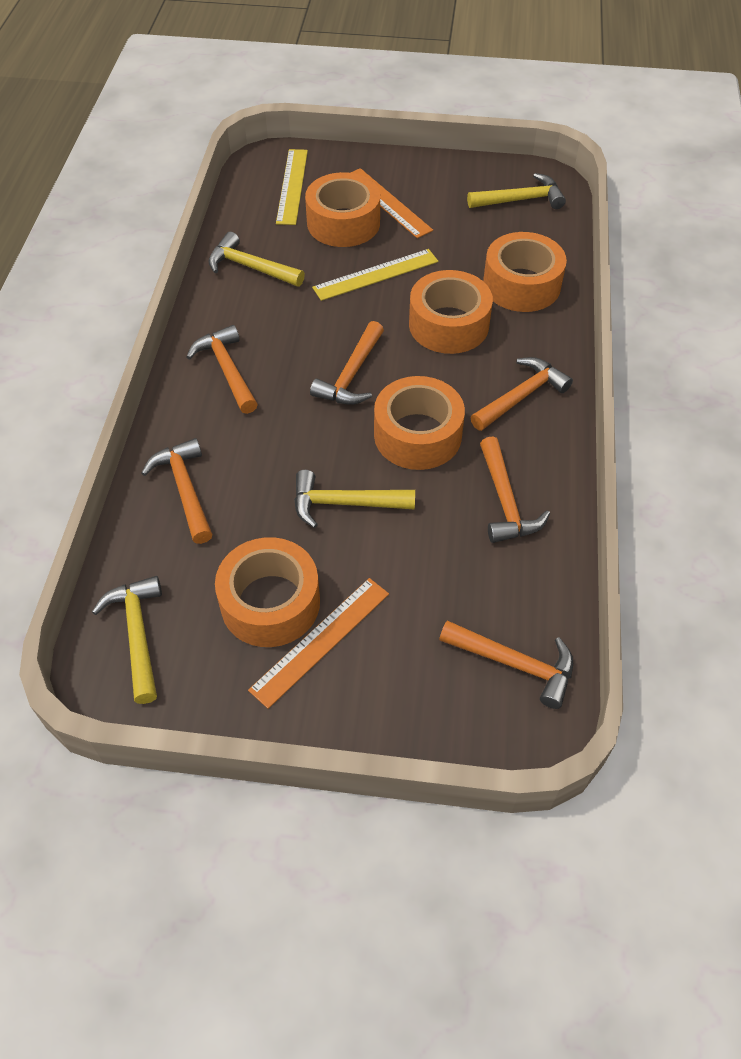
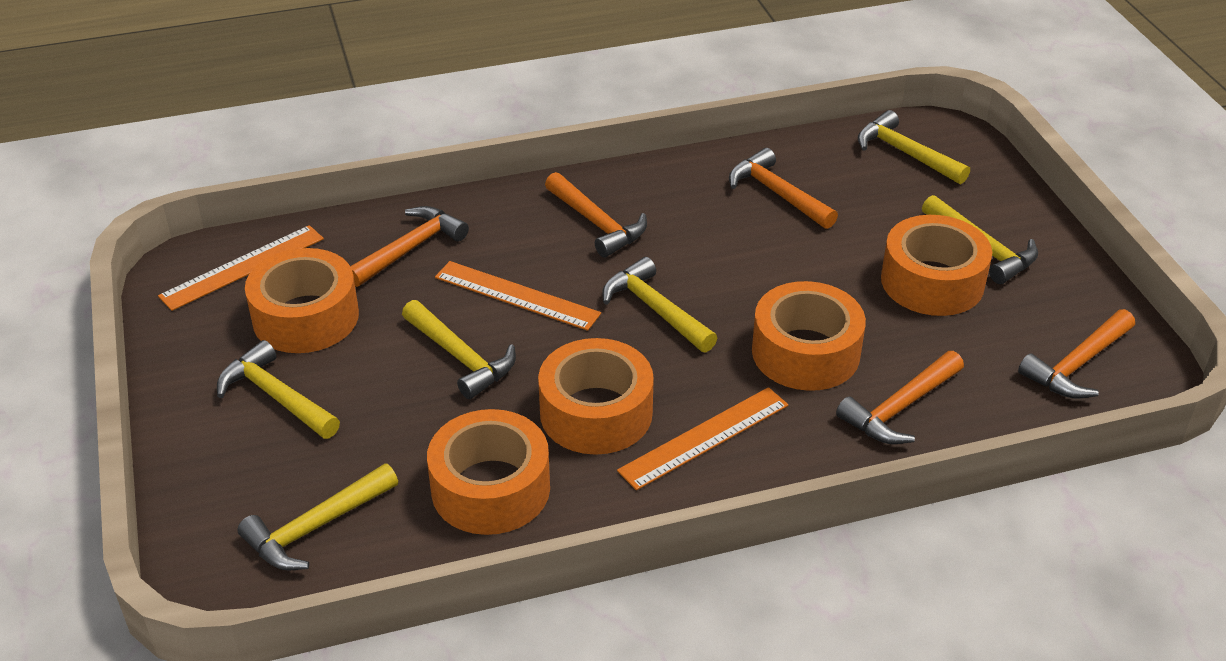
orange hammer: [141,438,213,544] [187,325,258,414] [310,321,384,405] [439,621,573,709] [470,357,573,431] [480,436,550,543] = 6 -> [350,206,469,287] [545,172,647,258] [729,148,838,229] [836,351,964,444] [1018,309,1135,399] = 5
orange ruler: [248,578,389,709] [350,168,433,238] = 2 -> [158,225,324,311] [435,261,601,331] [617,387,789,490] = 3
yellow hammer: [92,576,162,704] [208,232,305,287] [294,470,415,528] [467,173,566,209] = 4 -> [217,340,340,439] [237,463,398,571] [402,300,516,399] [602,257,717,352] [858,110,970,184] [922,195,1038,284] = 6
yellow ruler: [276,149,308,225] [312,249,438,301] = 2 -> none = 0

